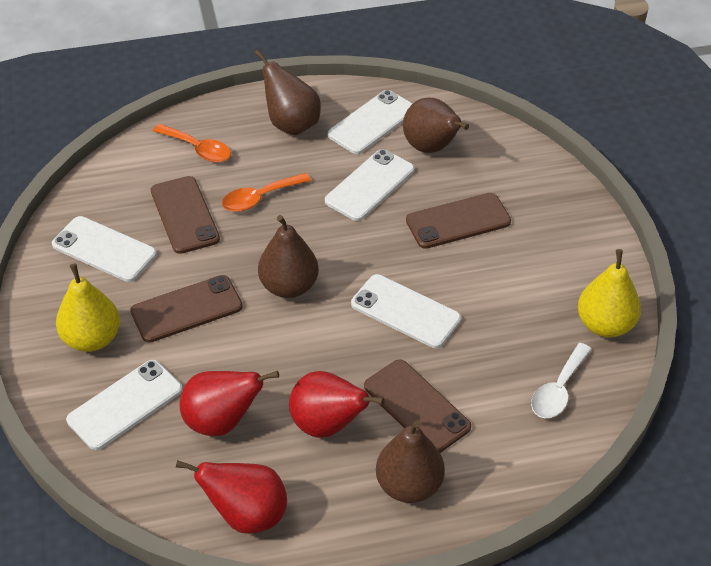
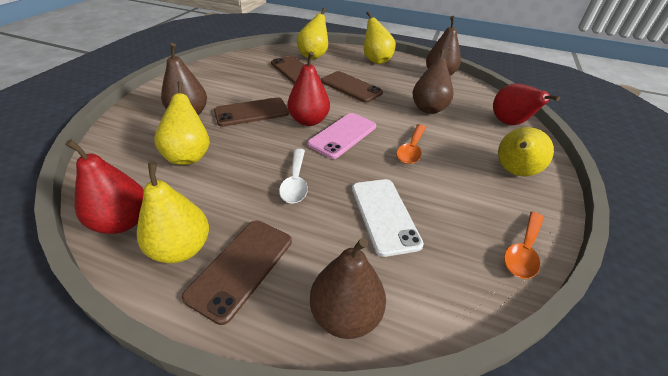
pink phone: none = 0 -> [307,113,376,159] = 1
white phone: [52,216,157,282] [66,360,183,450] [325,149,414,221] [328,90,413,154] [351,274,461,348] = 5 -> [352,179,424,257] = 1
yellow pear: [56,263,120,352] [578,249,641,337] = 2 -> [137,162,209,263] [154,81,210,165] [297,7,328,59] [364,11,396,64] [498,127,554,176] = 5

